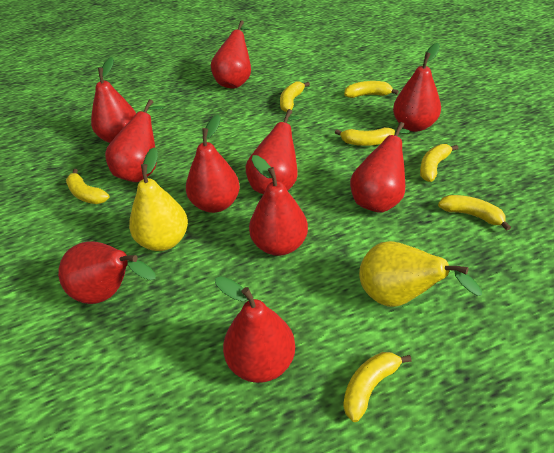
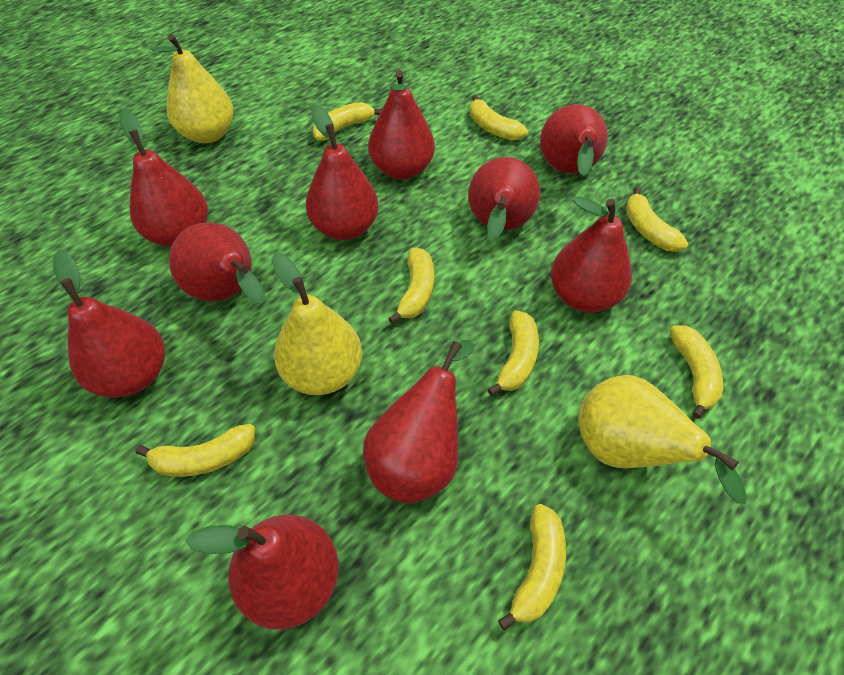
yellow banana: [66,169,110,204] [280,82,310,112] [335,127,395,146] [343,352,412,422] [344,81,399,98] [420,144,458,182] [438,195,511,230] = 7 -> [135,424,255,477] [313,102,382,141] [388,248,434,324] [470,95,528,141] [487,310,539,396] [498,504,566,631] [626,187,688,252] [670,325,723,419] = 8
yellow pear: [129,147,188,251] [359,241,482,307] = 2 -> [151,34,234,143] [272,253,362,395] [578,375,747,504] = 3

